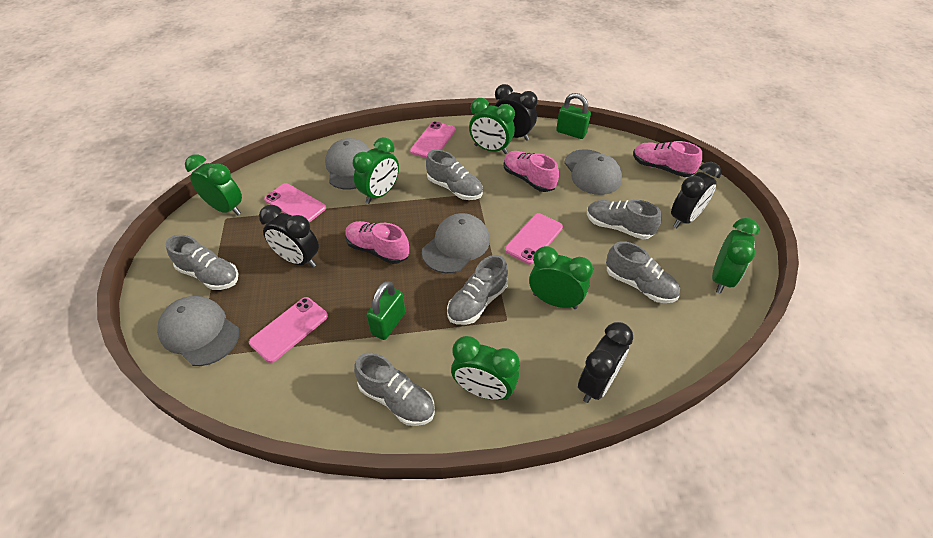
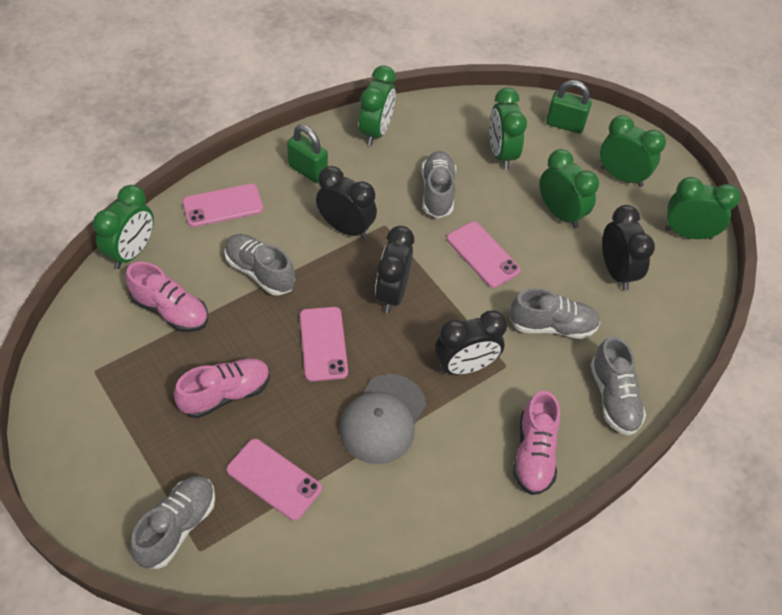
grey cap: [157,296,239,366] [325,138,370,190] [422,213,490,273] [564,149,622,195] = 4 -> [339,374,426,464] = 1
grey shoe: [165,235,239,290] [354,353,435,426] [426,150,483,200] [447,255,508,325] [587,200,661,239] [606,241,680,303] = 6 -> [130,476,215,569] [224,234,295,295] [422,151,456,218] [509,288,601,339] [590,336,646,435] = 5

